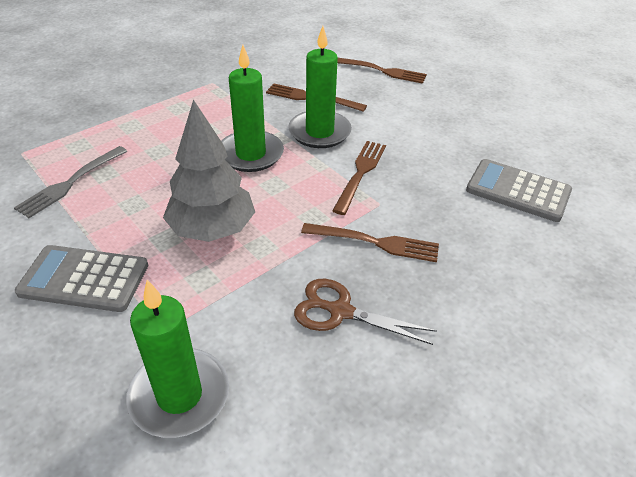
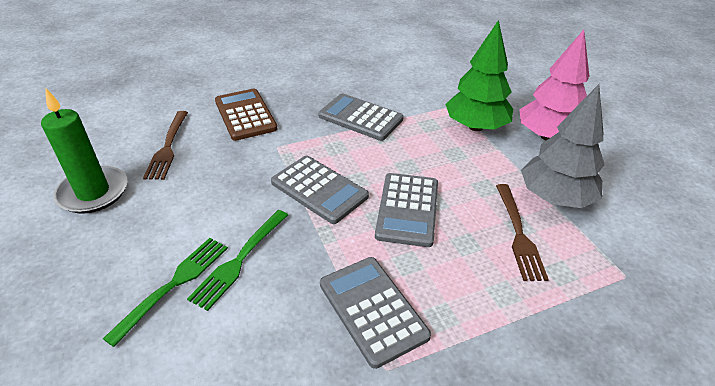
brown calculator: none = 0 -> [215,89,278,141] = 1
brown fork: [266,83,367,112] [301,223,439,262] [332,141,386,215] [337,58,427,84] = 4 -> [143,111,188,180] [496,184,549,281] = 2
brown scissors: [294,279,437,345] = 1 -> none = 0
green candle: [126,280,229,438] [221,45,284,172] [288,26,352,148] = 3 -> [41,88,128,214] = 1
green fork: none = 0 -> [103,238,228,347] [187,210,288,311] = 2
green tree: none = 0 -> [445,20,513,131] = 1
grey calculator: [15,245,148,312] [466,159,572,222] = 2 -> [271,156,369,224] [318,93,404,141] [320,257,431,369] [375,173,438,247] = 4
grey fork: [14,146,127,218] = 1 -> none = 0
pink tree: none = 0 -> [519,30,589,141] = 1

